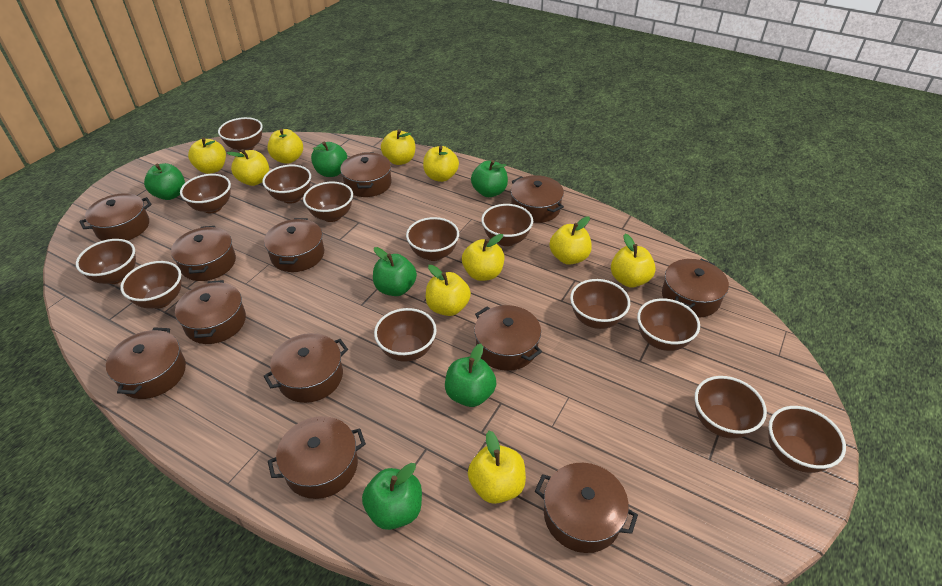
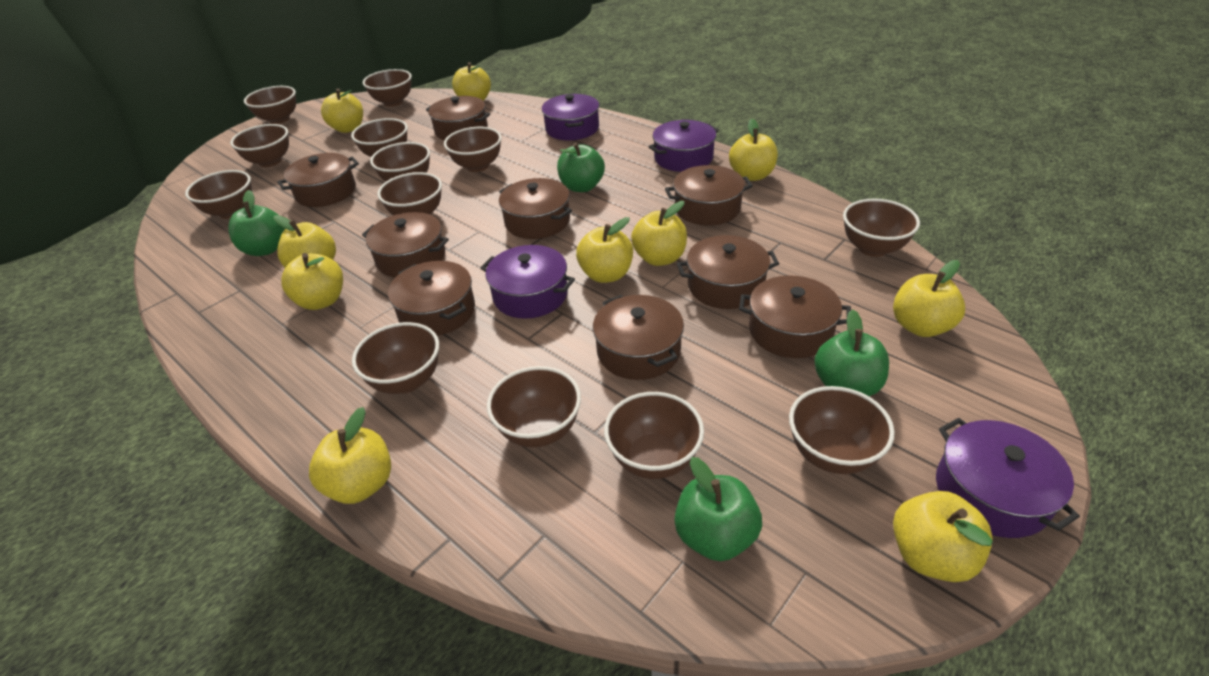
brown pot: [79,193,152,241] [106,327,186,399] [171,226,236,281] [175,280,246,344] [263,333,348,403] [264,218,324,272] [268,416,366,499] [340,152,392,197] [474,305,542,371] [511,175,564,223] [535,463,638,553] [662,259,729,318] = 12 -> [277,153,359,207] [362,212,449,278] [388,261,475,336] [426,96,490,141] [499,178,572,239] [593,295,684,380] [665,165,753,226] [677,235,779,309] [739,275,851,358] = 9
green apple: [144,163,185,200] [311,141,347,177] [362,463,422,530] [373,247,417,296] [445,344,496,407] [471,160,508,197] = 6 -> [229,190,285,256] [557,142,605,192] [674,457,762,561] [815,309,889,396] = 4
purple pot: none = 0 -> [481,245,575,319] [542,94,599,140] [649,120,719,172] [936,418,1080,538] = 4

